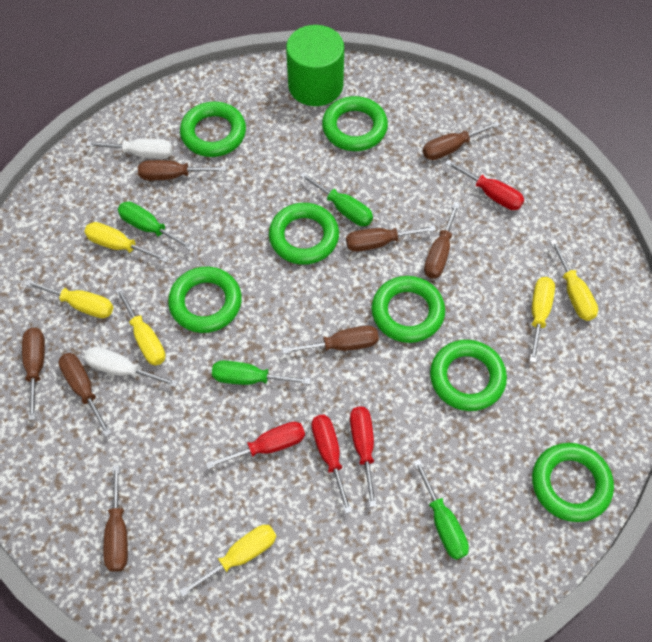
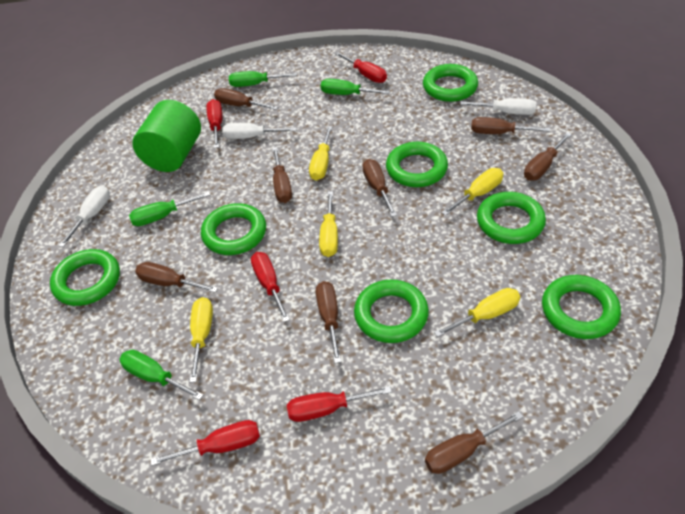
red screwdriver: [206,422,305,469] [312,415,352,514] [350,406,377,507] [445,160,524,210] = 4 -> [150,420,260,466] [206,99,222,148] [251,252,290,322] [287,386,392,422] [335,52,387,83] = 5
white screwdriver: [84,347,178,387] [86,138,173,159] = 2 -> [59,186,110,247] [222,123,297,139] [460,98,536,115] = 3
yellow screwdriver: [25,280,114,318] [84,222,169,262] [115,287,166,366] [179,525,276,597] [529,277,555,363] [550,240,598,321] = 6 -> [190,297,213,383] [309,126,332,180] [319,191,338,257] [434,288,520,337] [441,168,503,216] = 5

